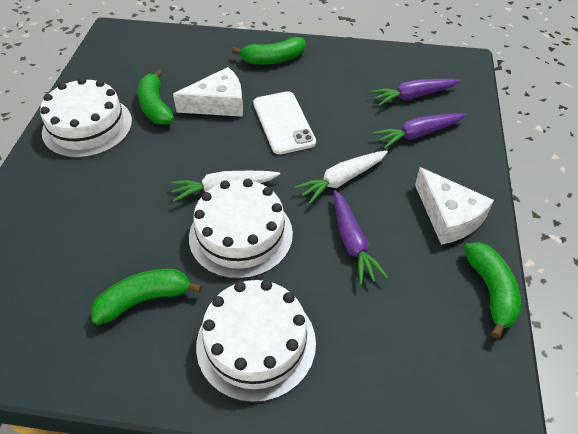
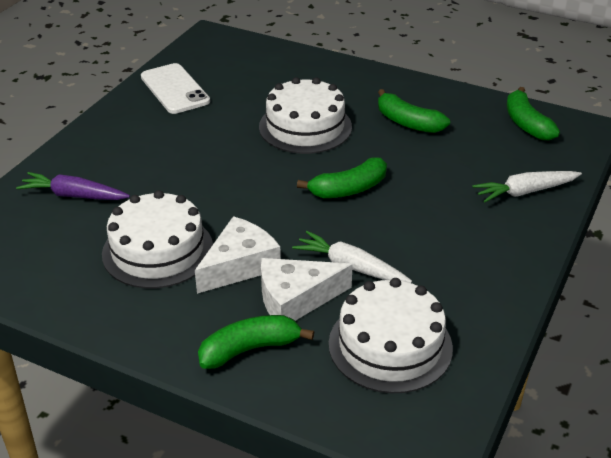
purple carrot: [334,190,388,285] [370,79,460,106] [373,113,466,149] = 3 -> [16,172,130,200] = 1

